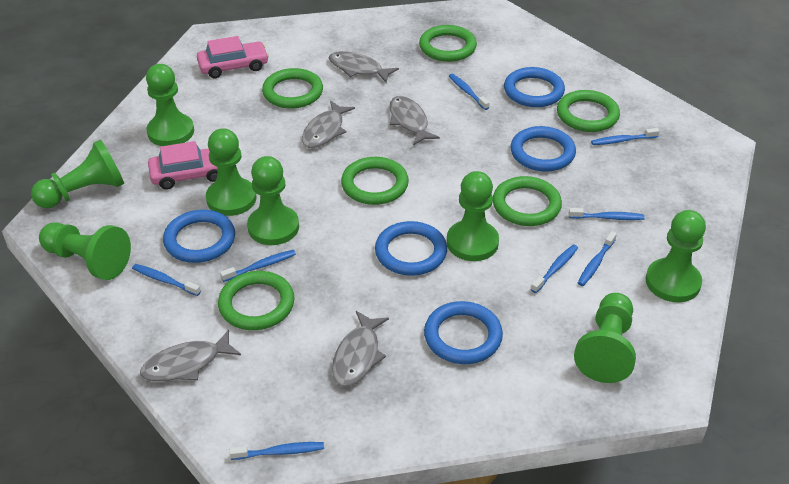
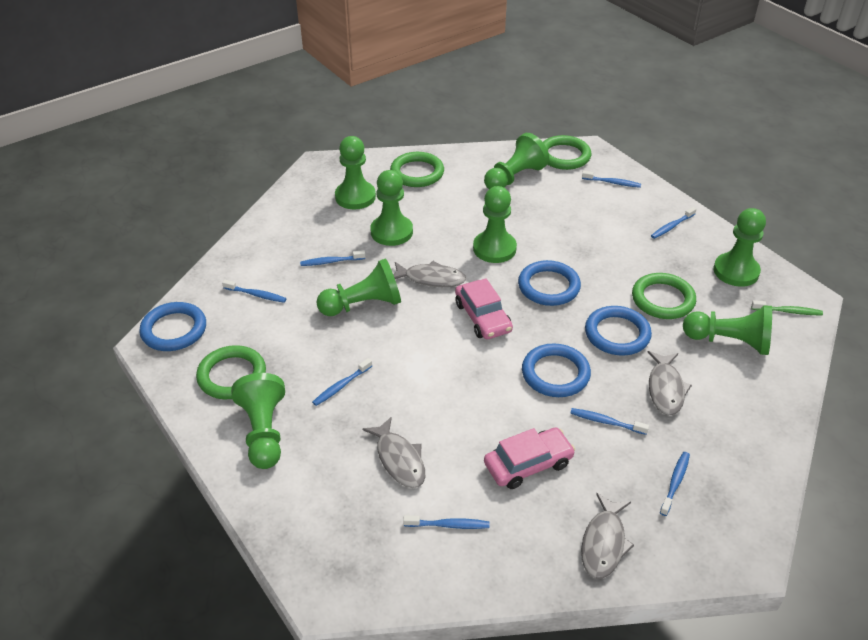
blue ring: [163,210,235,263] [375,221,447,276] [424,301,503,364] [504,67,565,107] [511,126,576,172] = 5 -> [139,302,206,351] [518,260,581,306] [522,343,591,397] [585,306,652,356] = 4
green ring: [218,271,295,330] [262,68,323,109] [341,157,409,205] [419,25,477,62] [493,176,562,226] [557,90,620,132] = 6 -> [196,345,266,399] [390,152,444,187] [543,135,591,170] [632,273,696,319] = 4
green toothbrush: none = 0 -> [751,300,823,315] = 1
grey fish: [140,330,241,382] [302,101,355,148] [329,51,399,83] [332,311,389,387] [390,96,440,146] = 5 -> [362,417,425,488] [394,261,466,287] [581,493,634,579] [648,351,692,415] = 4

